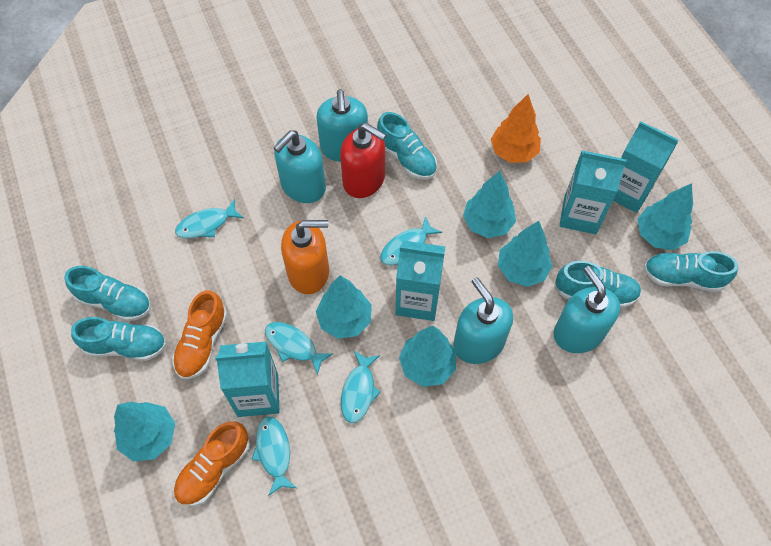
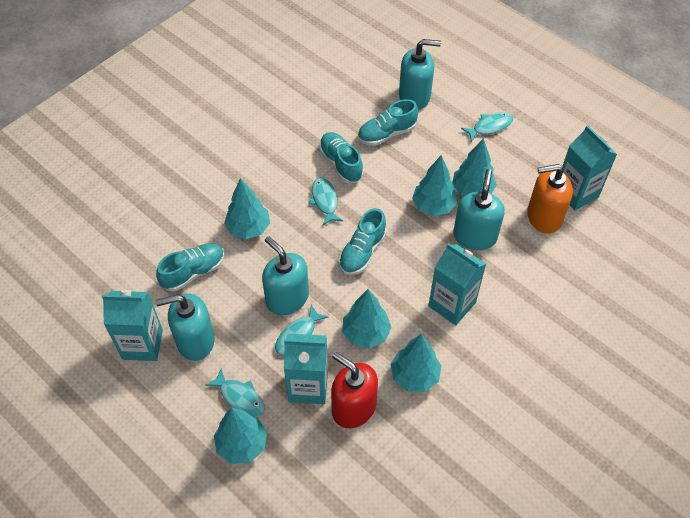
orange shoe: [172,290,227,379] [173,421,250,506] = 2 -> none = 0
orange tree: [491,94,541,163] = 1 -> none = 0
turquoise fish: [175,199,244,238] [252,417,296,496] [265,322,333,375] [341,351,381,423] [380,216,442,265] = 5 -> [205,368,265,417] [275,304,329,355] [309,178,343,226] [461,112,513,142] = 4
turquoise shoe: [64,266,151,321] [71,317,166,361] [377,112,437,180] [555,261,641,308] [644,251,738,292] = 5 -> [156,243,225,291] [319,132,363,183] [339,208,387,275] [358,99,418,146] = 4

